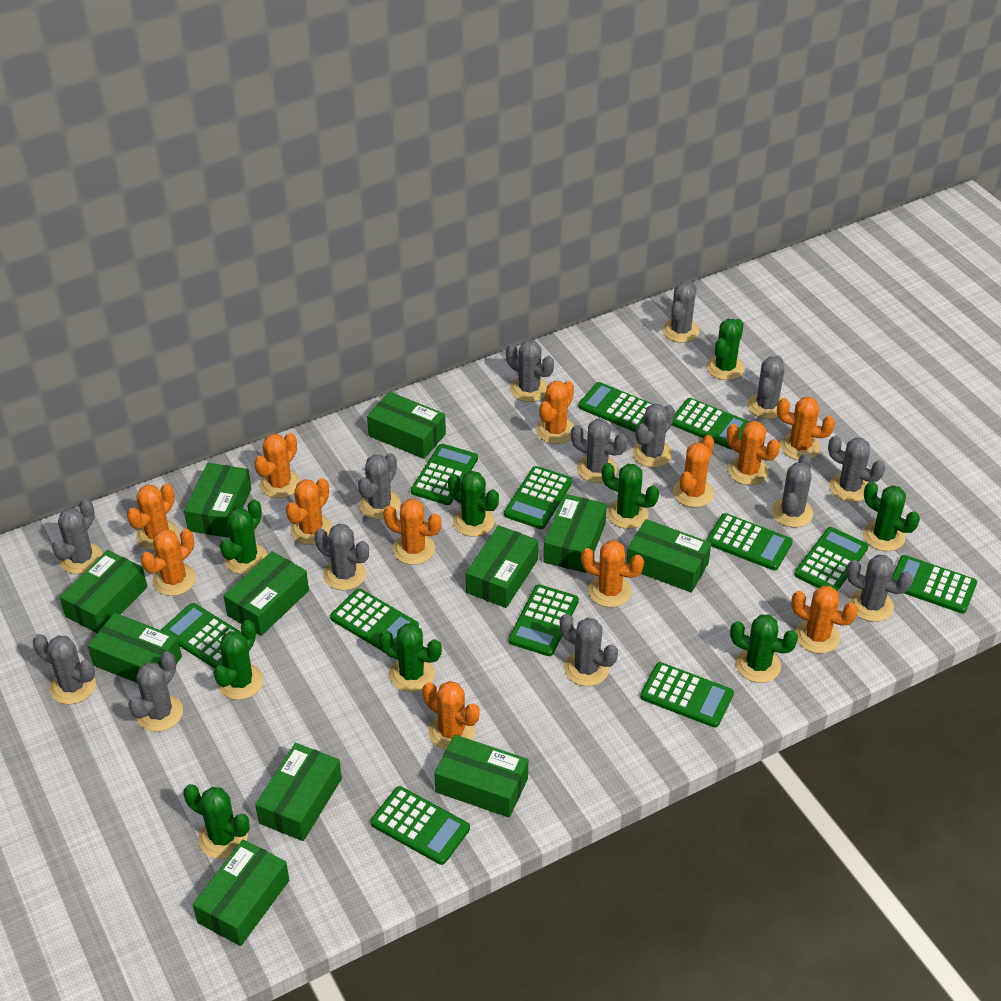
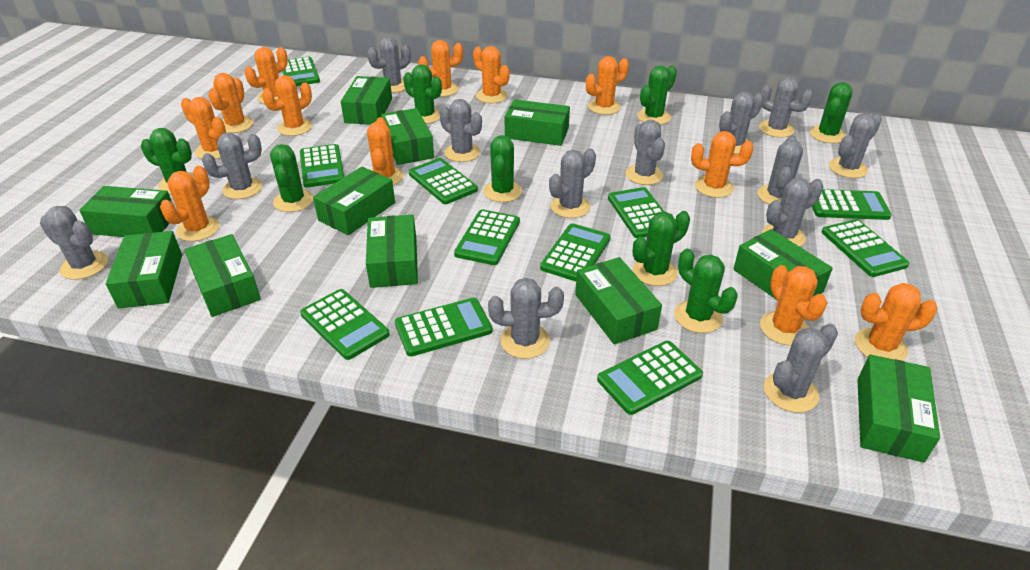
green cactus: [183,784,250,859] [214,620,263,700] [220,499,267,574] [379,624,442,692] [448,471,499,536] [601,463,659,529] [706,319,744,380] [730,614,798,683] [863,481,920,551] = 9 -> [141,128,195,194] [270,144,313,212] [403,64,442,124] [483,135,522,202] [633,211,690,286] [637,65,677,125] [674,249,738,333] [810,82,853,144] = 8
green calculator: [161,603,241,669] [330,589,419,651] [370,786,470,865] [411,444,478,505] [504,466,572,529] [509,584,579,656] [578,382,653,433] [640,662,734,728] [672,398,750,450] [706,513,793,571] [794,527,868,591] [892,555,977,614] = 12 -> [282,57,320,86] [300,144,344,188] [300,289,390,360] [395,298,492,356] [409,158,478,204] [454,210,520,265] [540,223,611,281] [597,341,703,415] [608,187,664,238] [812,189,892,220] [822,219,909,277] = 11
grey cactus: [33,634,96,704] [52,499,103,574] [128,651,183,732] [314,524,369,590] [358,453,401,519] [506,340,554,402] [560,614,618,686] [571,419,627,483] [632,404,675,468] [662,282,700,343] [747,356,784,419] [771,453,813,527] [828,435,885,502] [846,554,913,622] = 14 -> [40,206,108,280] [202,133,262,199] [367,37,411,93] [440,99,482,162] [488,278,564,359] [549,148,596,218] [626,120,665,185] [719,92,764,154] [757,135,803,204] [759,77,813,138] [762,178,823,247] [764,323,838,413] [829,113,882,178] = 13

